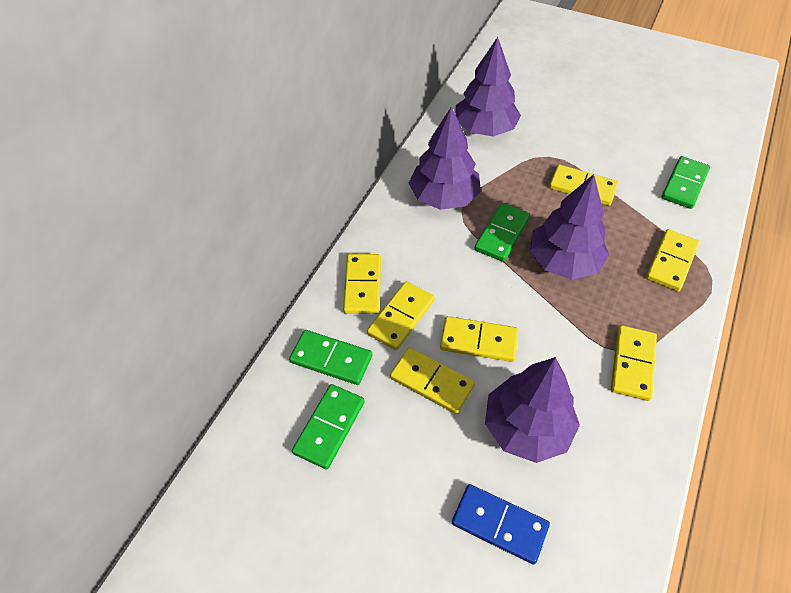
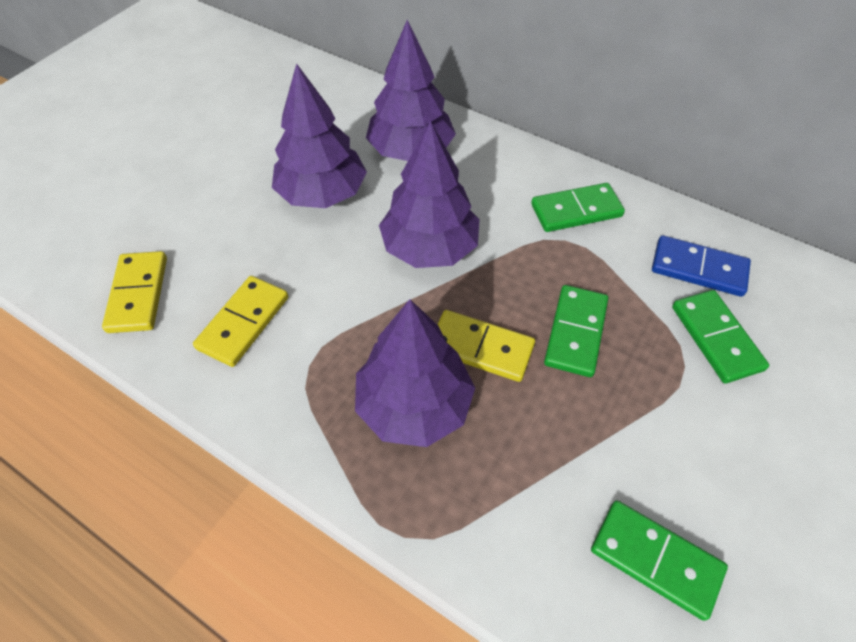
yellow domino: [343,254,381,314] [367,281,435,350] [390,347,475,414] [440,316,518,362] [549,165,618,206] [611,325,657,401] [646,229,699,292] = 7 -> [102,251,167,333] [193,276,288,367] [437,310,535,382] = 3

